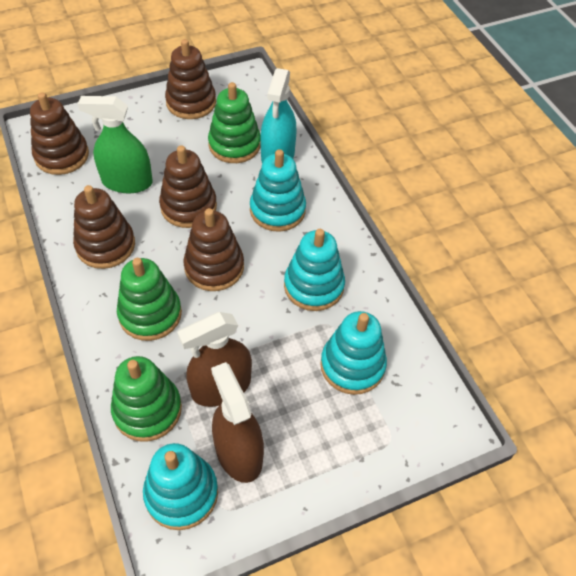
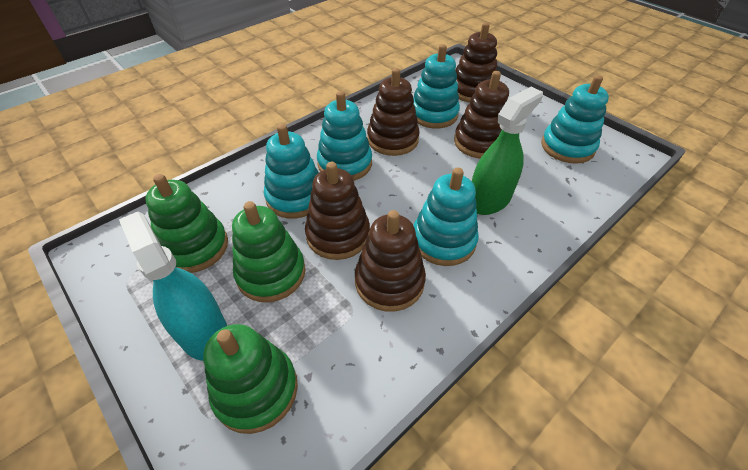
brown spray bottle: [177,312,252,407] [211,362,264,483] = 2 -> none = 0
turquoise stacking toy: [143,443,218,530] [250,149,306,232] [284,229,345,311] [320,311,387,395] = 4 -> [264,124,319,219] [317,91,372,181] [413,44,460,129] [414,168,479,266] [541,75,609,164] = 5

